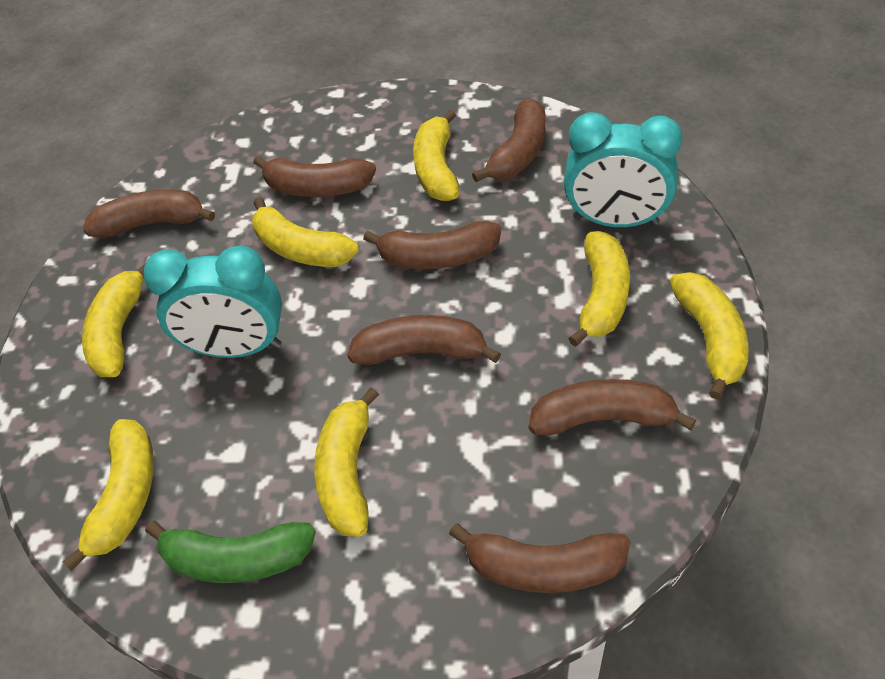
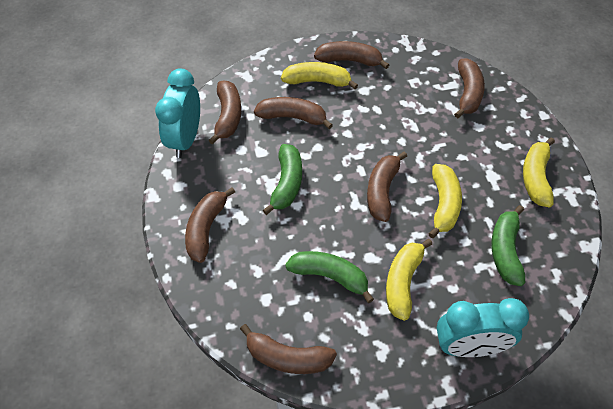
green banana: [145,521,316,583] = 1 -> [263,144,302,215] [285,251,374,303] [491,205,525,286] = 3
yellow banana: [63,419,154,571] [82,264,145,377] [252,197,359,267] [314,388,379,537] [413,110,459,201] [568,231,630,347] [669,272,749,400] = 7 -> [281,62,358,89] [386,239,432,321] [428,164,462,238] [523,137,555,207] = 4

